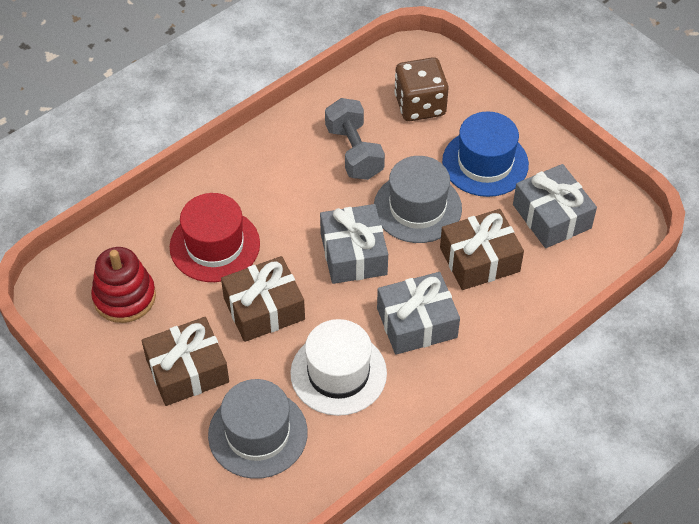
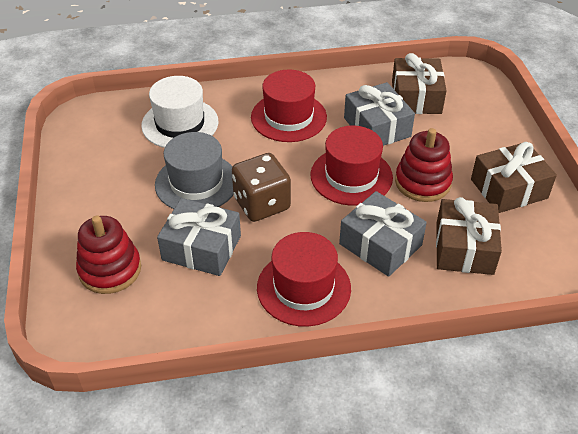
blue hat: [442,111,529,197] = 1 -> none = 0
grey dumbbell: [325,98,385,180] = 1 -> none = 0
grey hat: [208,379,308,479] [374,156,462,243] = 2 -> [155,132,234,209] = 1
red hat: [170,193,260,282] = 1 -> [251,70,327,142] [257,232,351,327] [310,126,393,206] = 3
red stacking toy: [91,247,156,323] = 1 -> [76,215,141,294] [395,128,453,202] = 2

